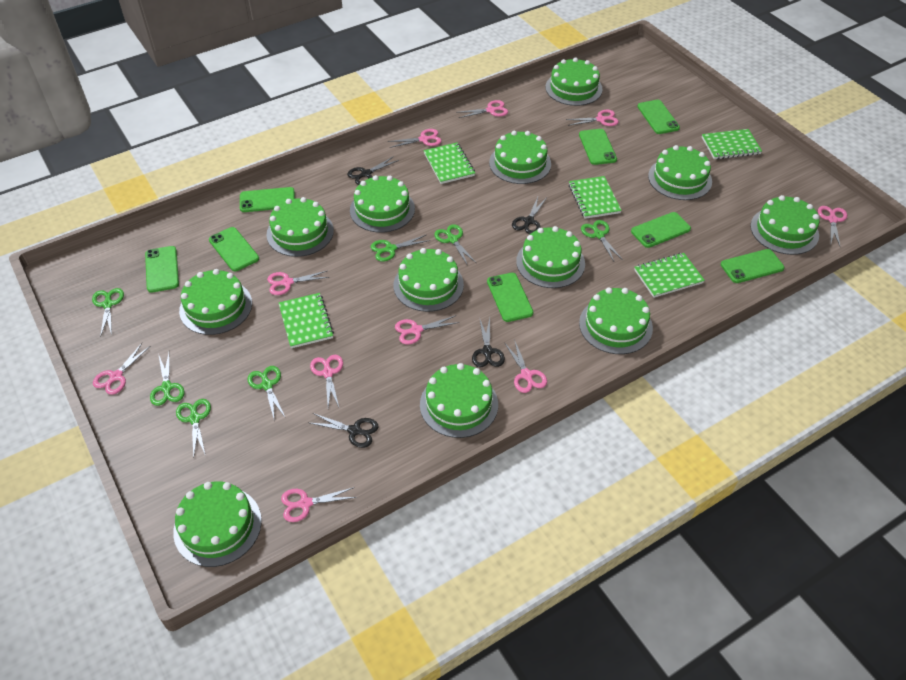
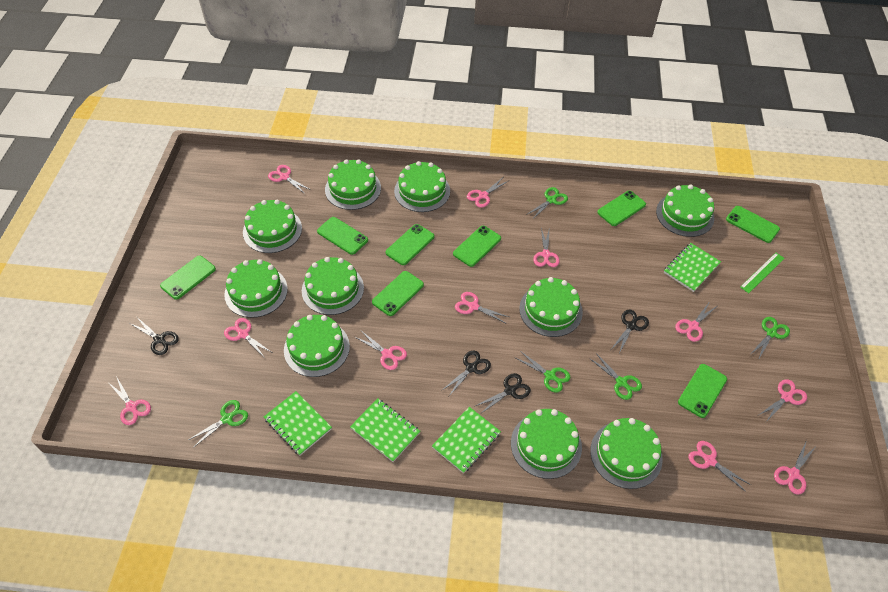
green cake: [173,481,262,567] [179,269,252,335] [266,197,334,257] [350,175,415,233] [394,248,464,312] [420,363,498,438] [489,131,551,184] [516,226,585,288] [546,57,603,106] [579,288,653,354] [648,145,712,200] [750,195,819,255] = 12 -> [224,259,288,318] [243,200,302,253] [284,315,350,377] [302,257,364,315] [325,159,381,210] [394,161,450,212] [511,409,582,479] [519,277,583,337] [590,418,663,489] [656,185,714,237] = 10
green notebook: [279,293,334,348] [424,143,475,184] [569,176,622,219] [634,253,705,298] [702,129,762,159] = 5 -> [264,391,332,456] [350,398,420,462] [432,407,501,473] [664,243,721,292] = 4
green ruler: none = 0 -> [740,253,785,293] = 1
green scissors: [92,288,124,337] [150,353,184,406] [176,399,211,459] [247,366,285,422] [371,235,430,262] [434,224,476,266] [581,220,623,261] = 7 -> [188,400,248,448] [516,351,570,393] [526,187,568,220] [589,353,642,400] [751,317,790,360] = 5
pink scissors: [93,343,150,395] [267,271,329,295] [281,487,357,522] [310,355,343,407] [388,129,442,148] [395,315,460,345] [456,100,508,118] [504,339,547,393] [566,110,619,126] [818,206,847,246] = 10 -> [109,376,151,425] [224,318,271,358] [268,165,311,194] [355,331,407,370] [455,292,509,323] [467,178,510,208] [533,228,560,267] [675,301,717,342] [688,441,751,492] [759,379,807,422] [774,440,816,495] = 11

